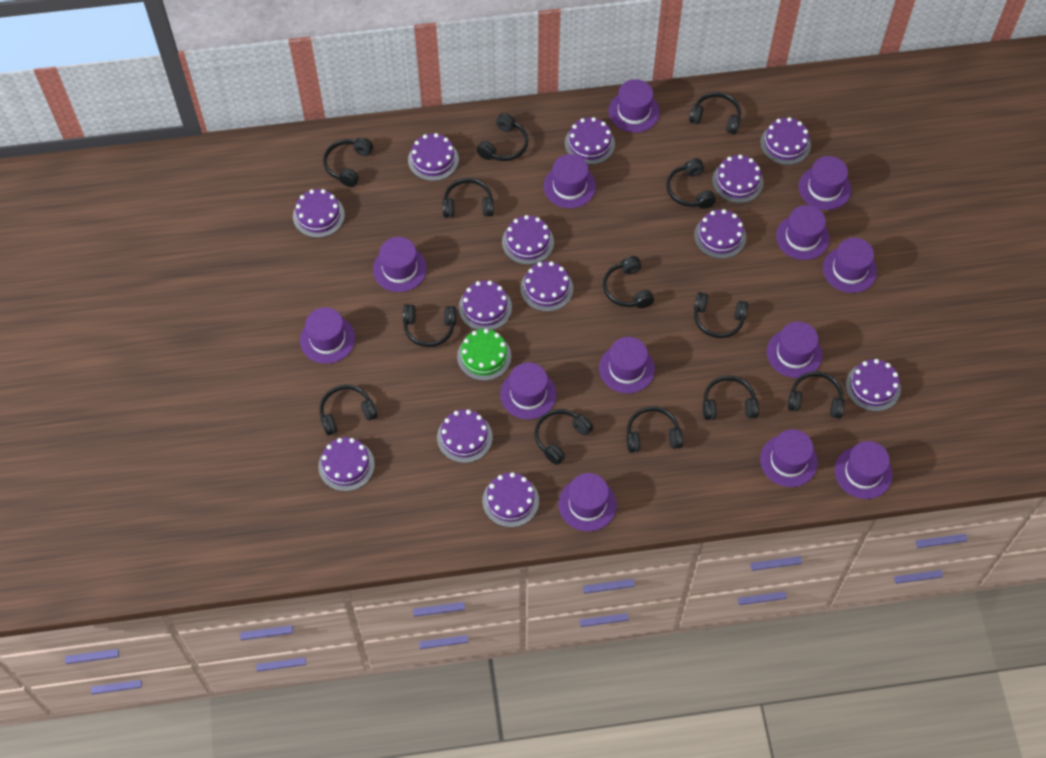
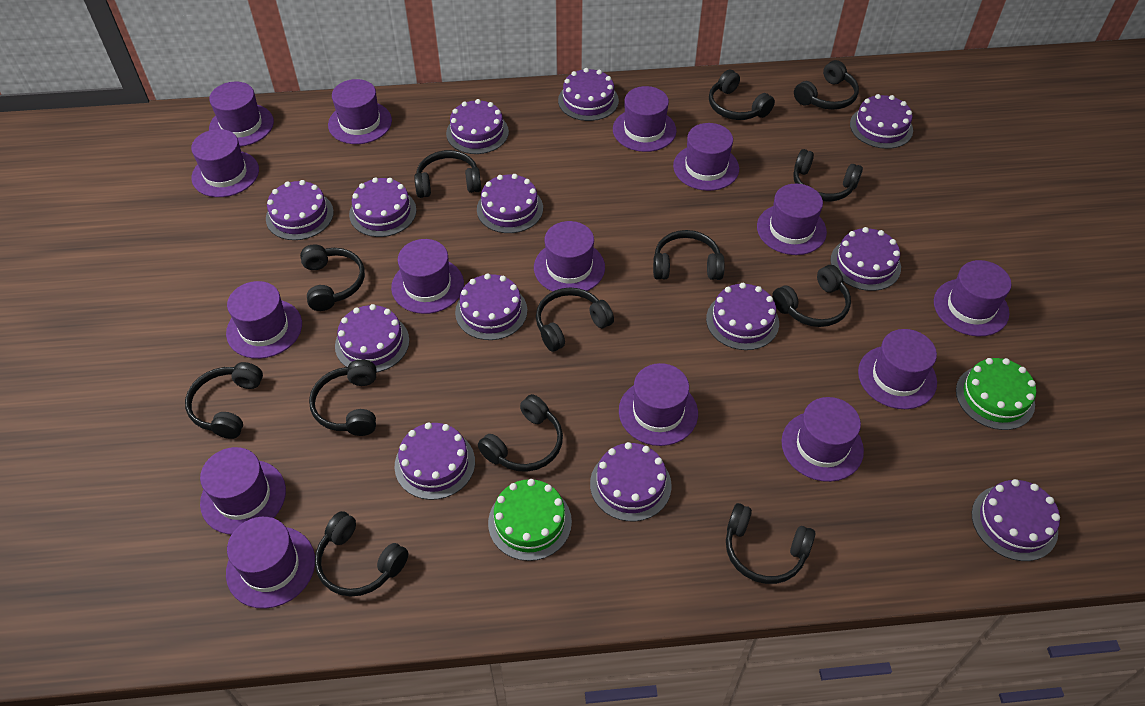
green cake: [457,329,511,381] = 1 -> [488,479,572,561] [956,358,1036,430] = 2
purple hat: [300,307,355,364] [373,237,427,292] [500,362,556,419] [544,154,596,208] [559,473,617,531] [599,337,655,393] [609,79,660,133] [760,429,818,487] [767,321,822,378] [776,205,830,260] [799,156,851,210] [823,238,877,293] [835,441,893,499] = 13 -> [191,129,259,197] [200,447,286,535] [209,82,274,147] [226,281,302,359] [226,517,315,609] [328,79,392,144] [391,239,464,314] [534,221,605,292] [613,86,676,152] [619,363,698,446] [673,123,739,191] [757,184,827,255] [781,397,864,482] [858,329,937,409] [934,260,1011,336] = 15

